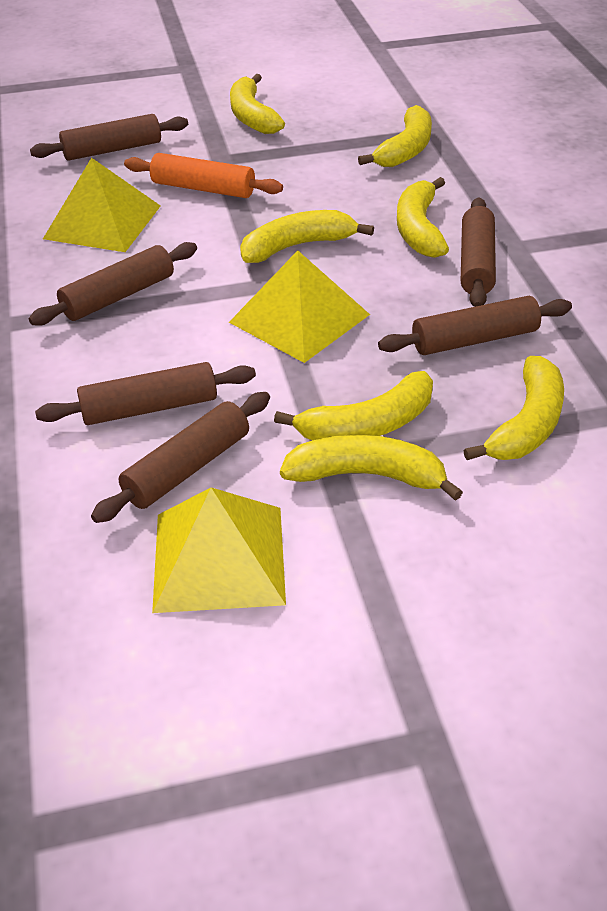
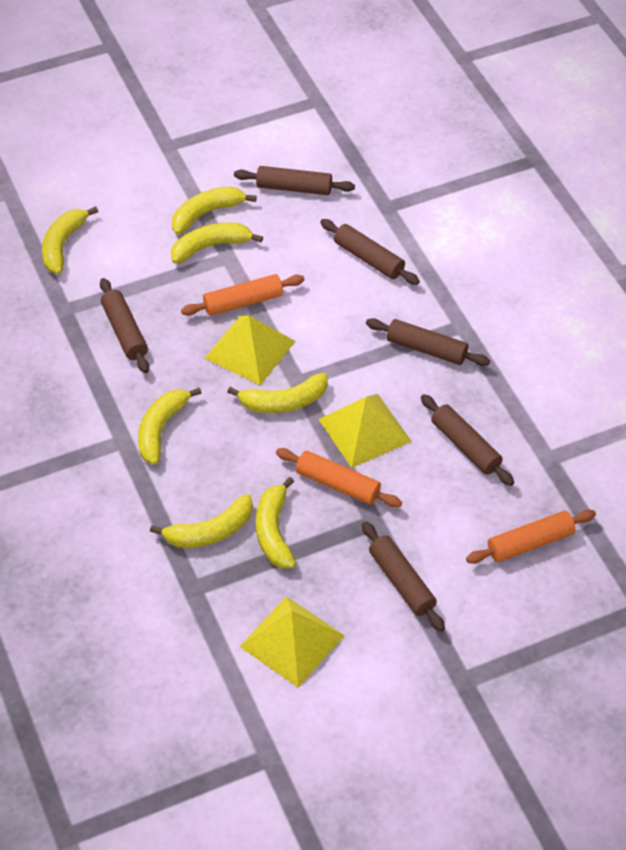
orange rolling pin: [124,153,283,198] = 1 -> [181,274,304,316] [276,448,402,508] [466,509,596,564] = 3

